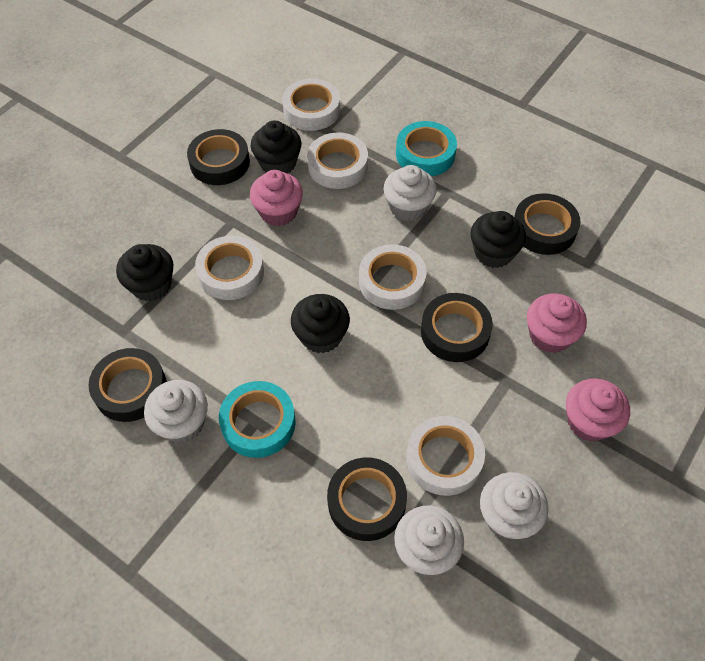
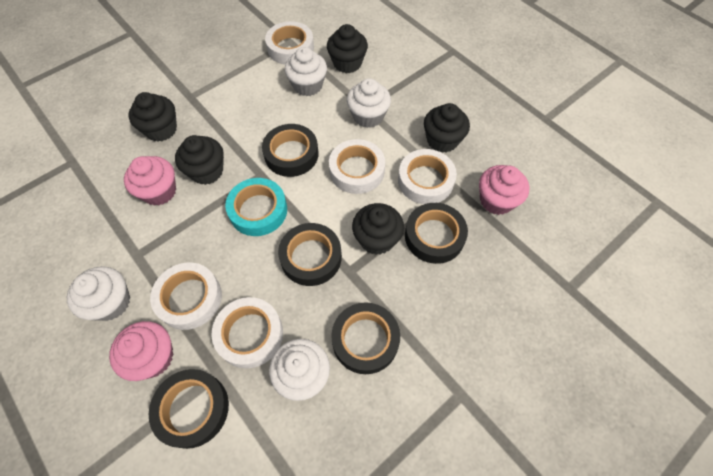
black cupcake: [116,244,173,301] [251,120,301,174] [291,294,350,353] [470,211,526,268] = 4 -> [129,92,177,142] [175,135,224,185] [327,24,368,73] [352,203,404,255] [424,103,470,153] = 5
turquoise tape: [219,381,296,458] [396,121,457,176] = 2 -> [225,178,287,236] = 1

